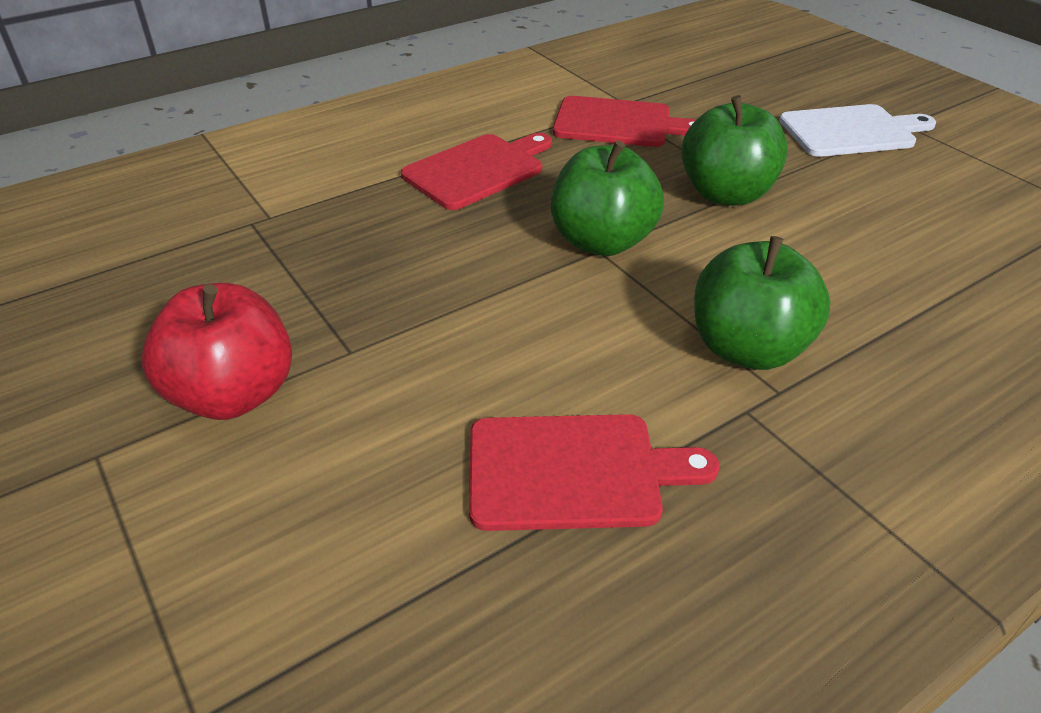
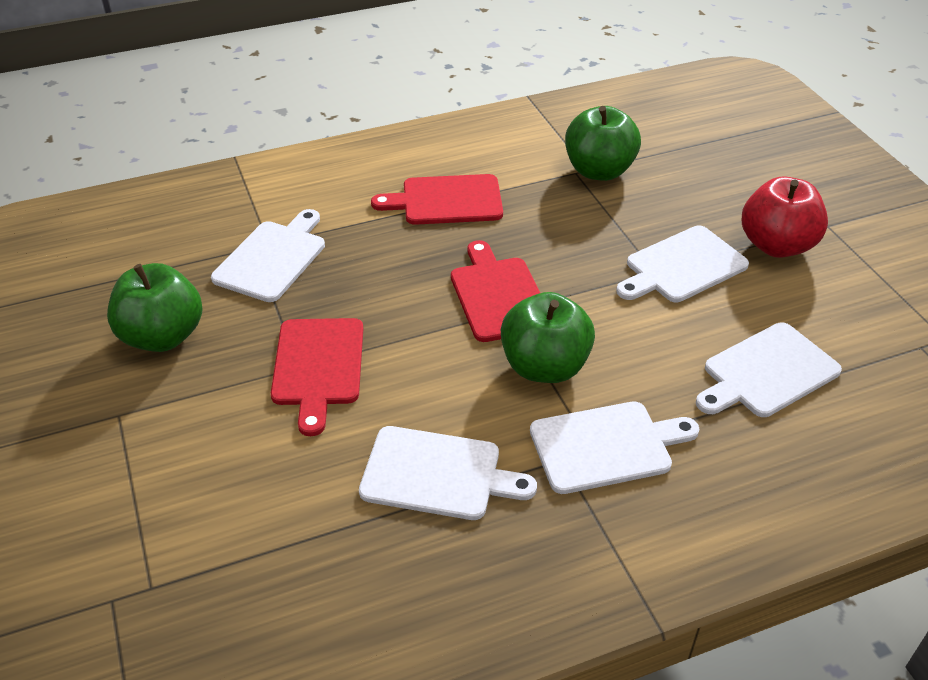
white cutting board: [779,104,936,157] = 1 -> [211,209,325,302] [359,426,537,520] [530,402,699,494] [616,225,749,302] [696,323,842,417] = 5

